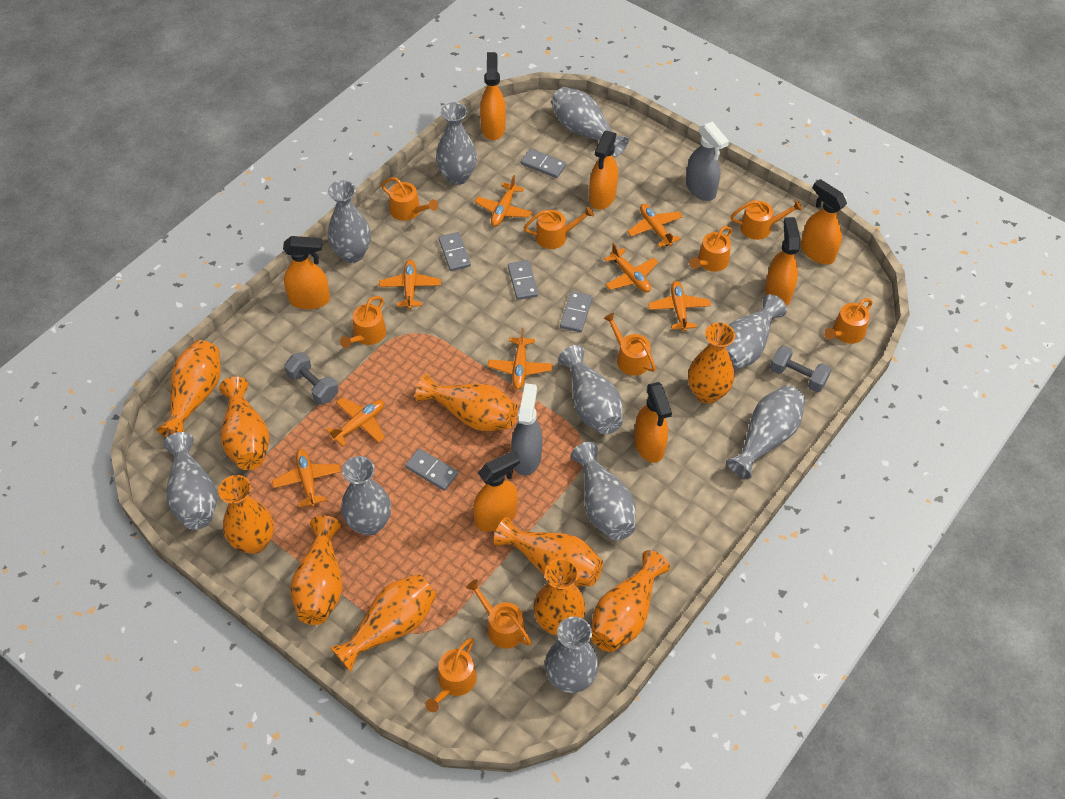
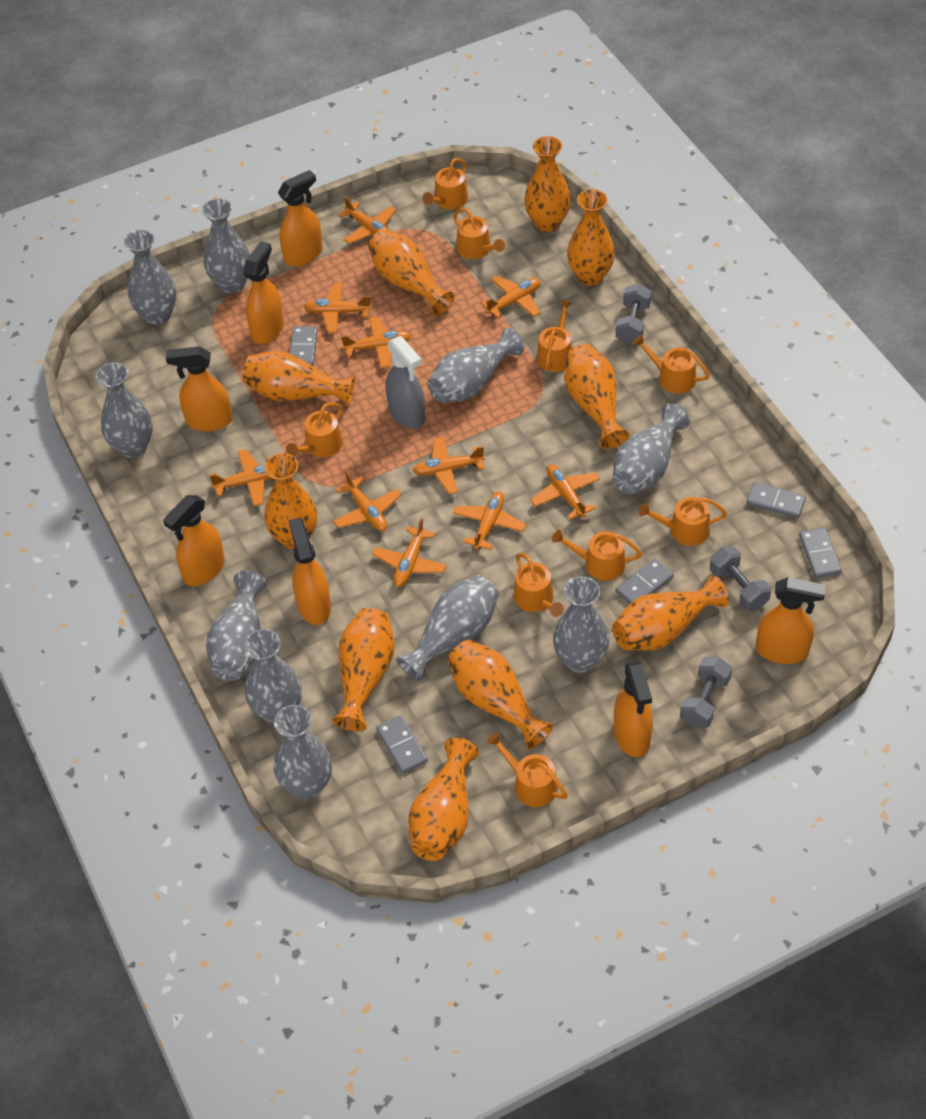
grey dumbbell: [284,352,338,405] [770,345,831,392] = 2 -> [616,283,651,344] [680,657,732,728] [710,546,771,611] = 3
grey spray bottle: [511,383,543,476] [686,122,729,201] = 2 -> [386,336,425,429] = 1
orange plane: [272,449,341,507] [326,397,385,446] [379,260,441,309] [474,175,532,227] [488,328,552,389] [604,243,658,292] [627,204,683,248] [648,281,711,332] = 8 -> [209,449,272,506] [303,283,372,333] [333,471,401,531] [338,196,396,244] [341,316,411,368] [372,518,447,587] [412,437,485,494] [453,491,526,550] [481,275,541,318] [530,464,600,520] = 10

